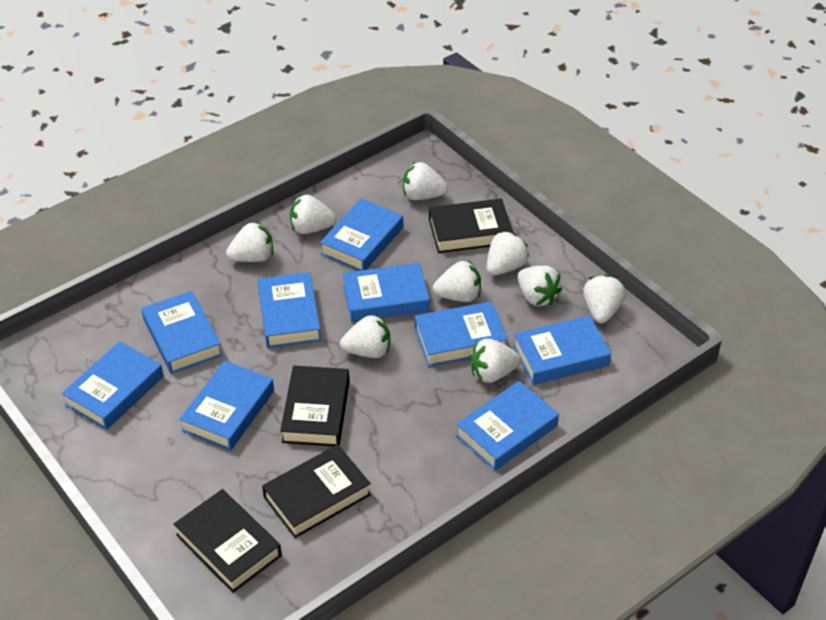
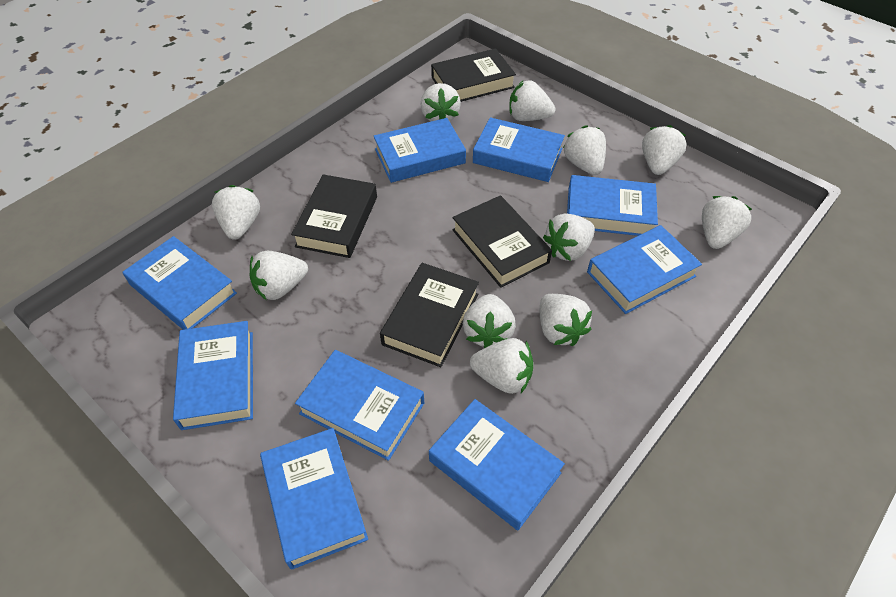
white strawberry: [226,221,273,262] [290,195,336,234] [340,315,390,358] [403,162,448,200] [433,261,481,302] [470,339,521,383] [487,231,529,275] [517,266,562,306] [583,274,626,323] = 9 -> [212,185,260,240] [250,251,308,300] [421,83,461,121] [463,294,516,348] [470,338,533,394] [509,80,556,121] [540,294,592,346] [543,213,595,261] [563,125,606,175] [642,125,687,175] [702,196,752,249] = 11

